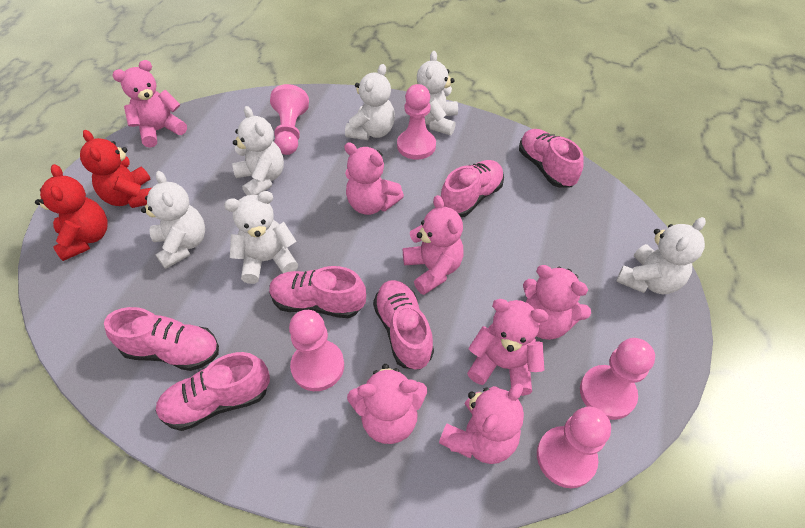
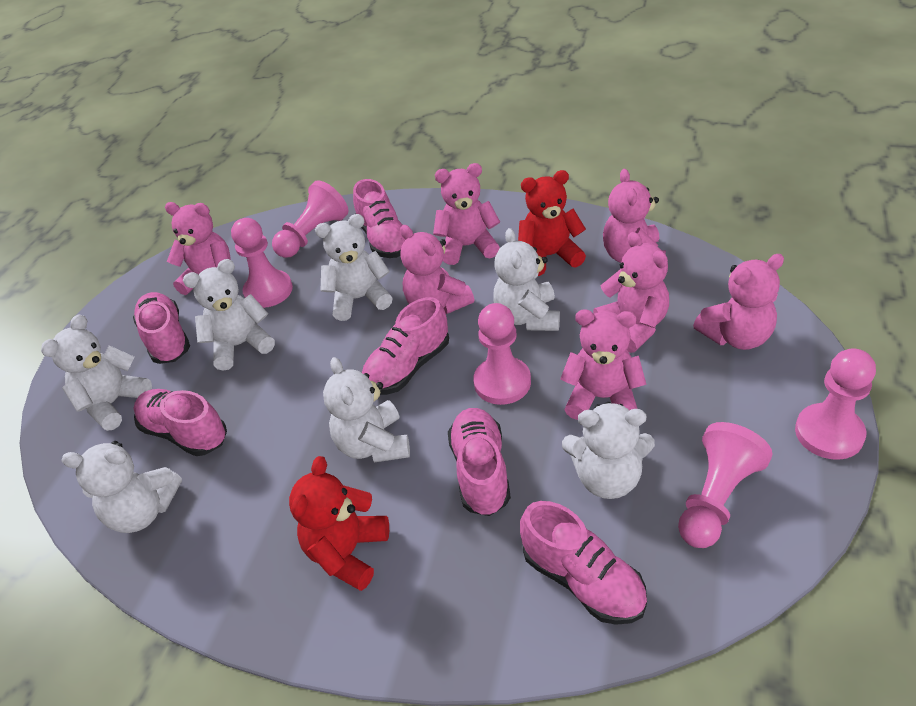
white teddy bear: [141,171,205,269] [224,191,298,284] [232,106,284,195] [345,64,395,140] [417,51,458,135] [616,217,706,294] = 6 -> [41,314,152,431] [61,441,182,533] [183,259,275,371] [315,214,393,321] [323,357,410,462] [493,228,560,331] [562,402,655,499] = 7

